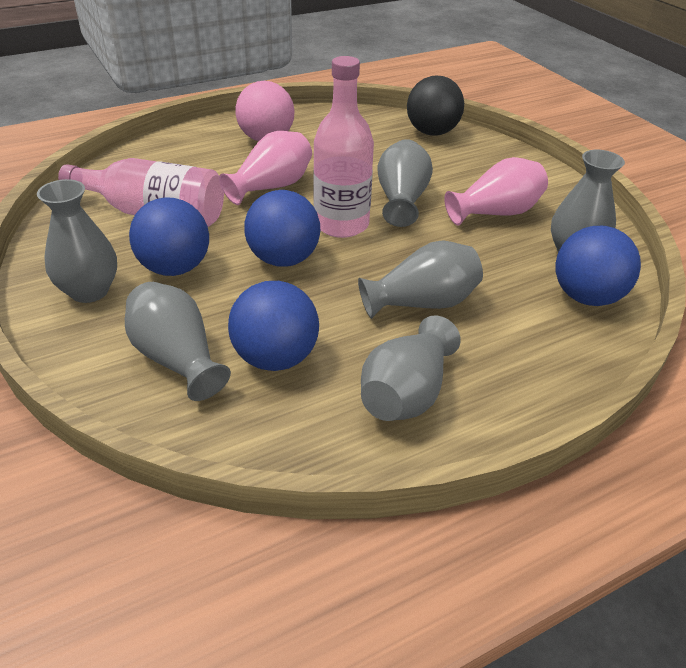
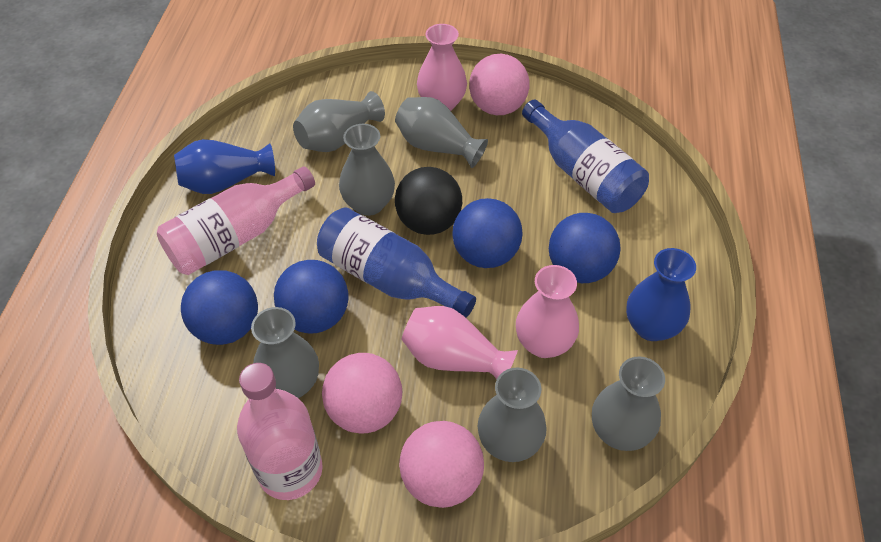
blue bottle: none = 0 -> [317,207,476,318] [522,100,649,213] = 2
blue vase: none = 0 -> [174,139,275,194] [626,248,696,341] = 2
pink ball: [235,81,295,141] = 1 -> [322,353,402,434] [399,421,484,508] [469,54,530,115] = 3
pink vase: [219,131,312,205] [444,157,548,226] = 2 -> [402,306,518,379] [417,24,467,111] [516,265,579,358] = 3

